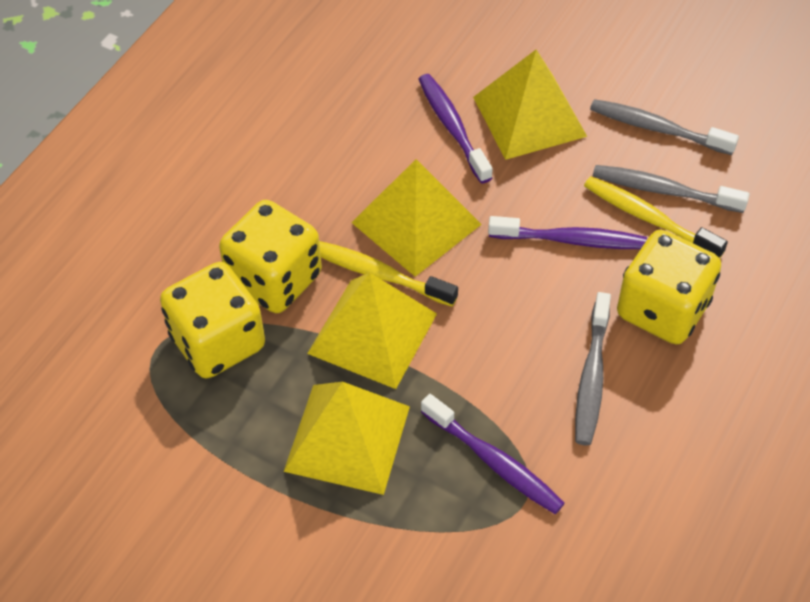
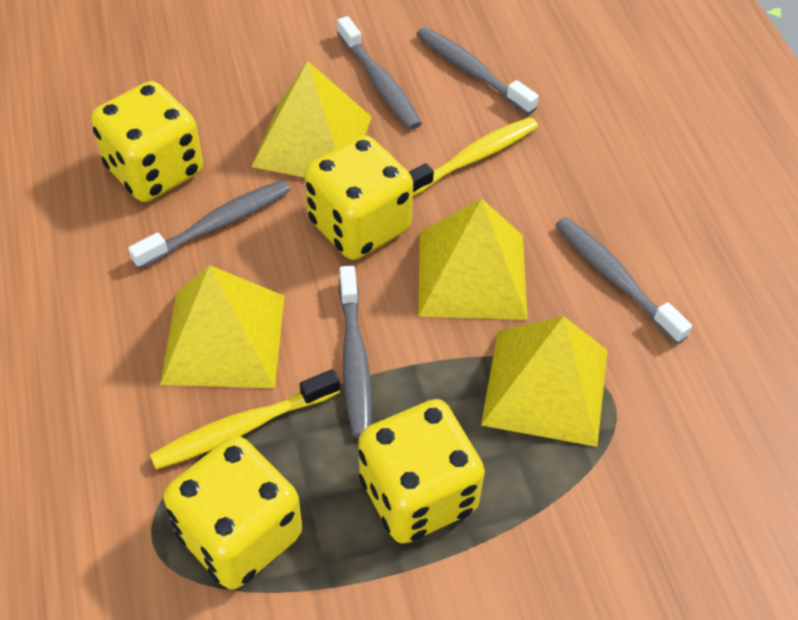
grey toothbrush: [575,292,611,445] [590,99,739,155] [593,165,750,213] = 3 -> [128,180,290,269] [337,16,422,130] [339,266,372,438] [416,27,539,115] [555,217,692,344] = 5
purple toothbrush: [419,74,493,183] [421,394,565,514] [488,216,647,249] = 3 -> none = 0
yellow dice: [160,262,265,378] [219,200,322,313] [617,230,721,345] = 3 -> [91,81,203,202] [163,436,302,590] [304,135,413,260] [358,399,485,544] = 4

